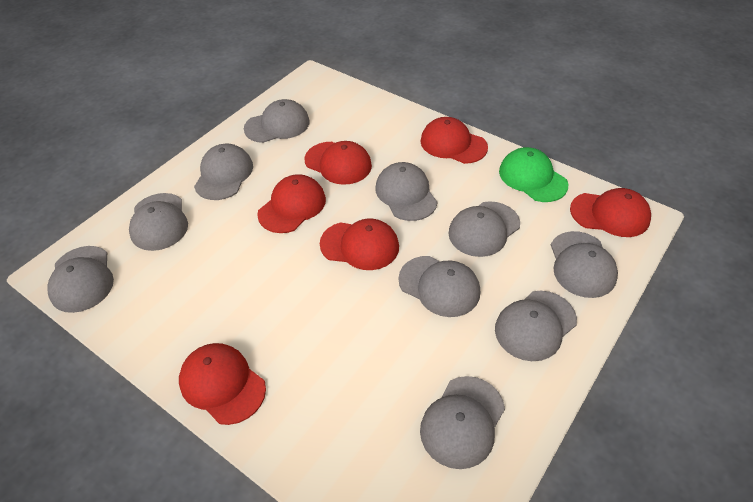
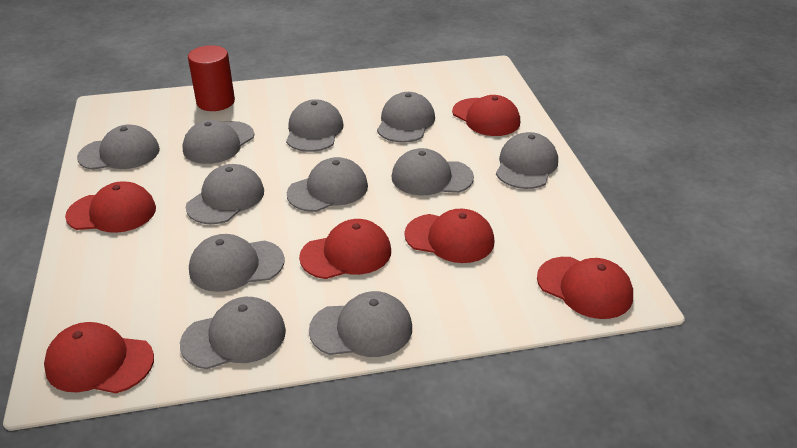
green cap: [499,147,568,202] = 1 -> none = 0
grey cap: [47,246,114,313] [129,193,188,251] [194,144,253,200] [244,99,310,143] [375,162,438,221] [398,256,480,317] [420,376,505,469] [448,201,520,257] [495,291,577,361] [551,231,618,298] = 10 -> [77,124,160,170] [180,297,286,369] [183,120,254,164] [186,164,264,224] [189,234,285,292] [286,99,343,152] [287,157,368,212] [309,291,412,357] [377,92,435,143] [391,148,474,195] [496,132,558,189] = 11
red cylinder: none = 0 -> [188,45,235,111] = 1

